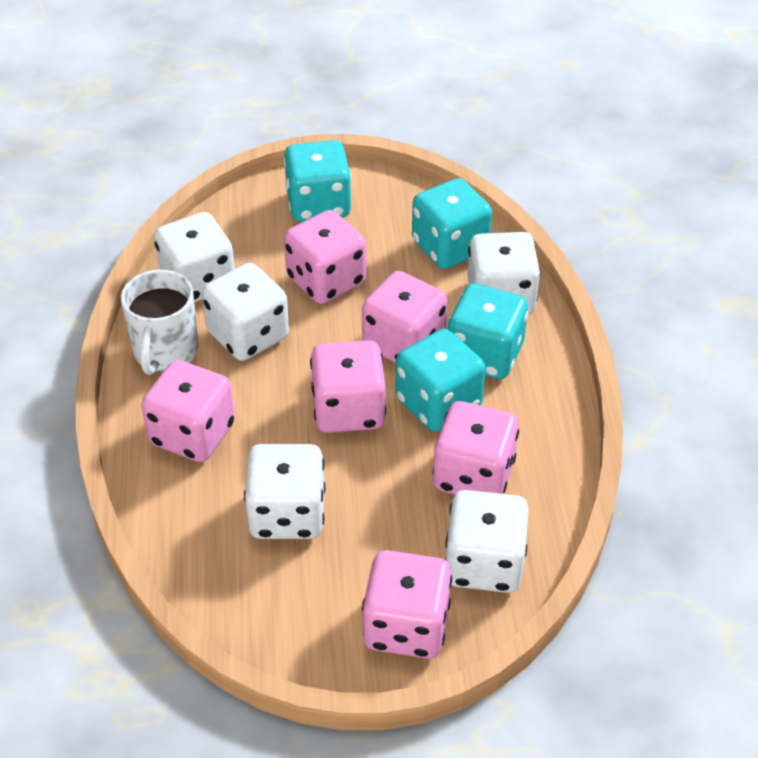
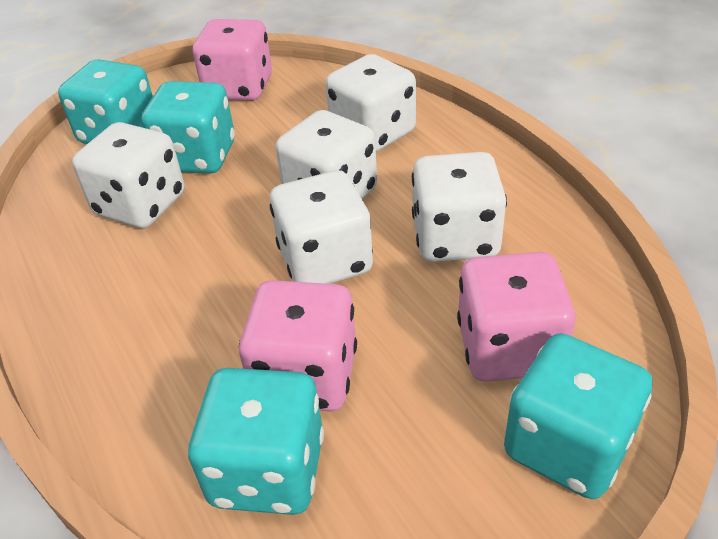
pink dice: [141,360,235,462] [284,210,366,304] [310,340,386,433] [362,271,447,363] [362,550,452,659] [432,401,519,495] = 6 -> [193,19,272,101] [239,280,357,412] [457,252,575,382] = 3
white mug: [121,270,199,375] = 1 -> none = 0

